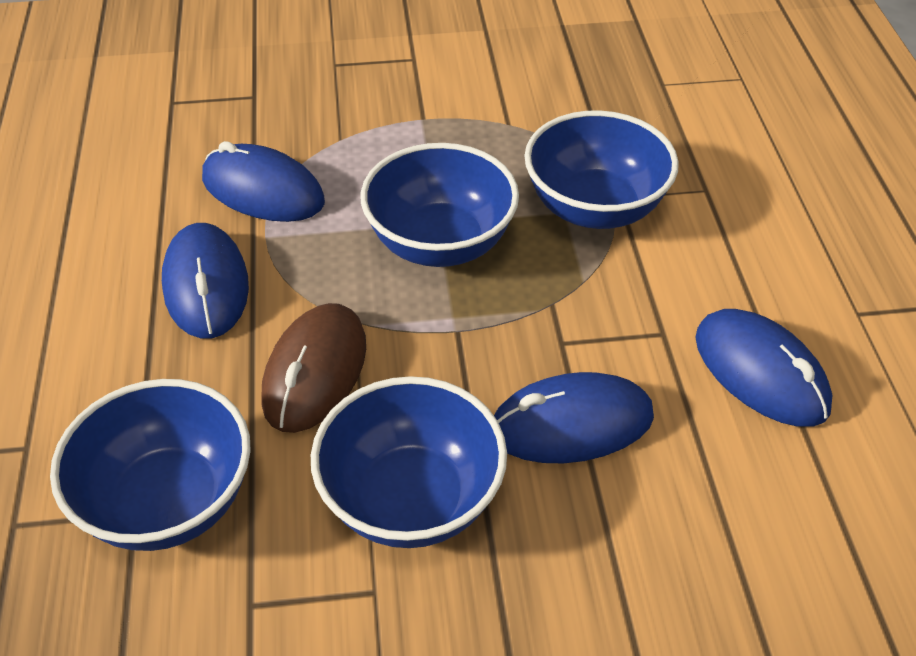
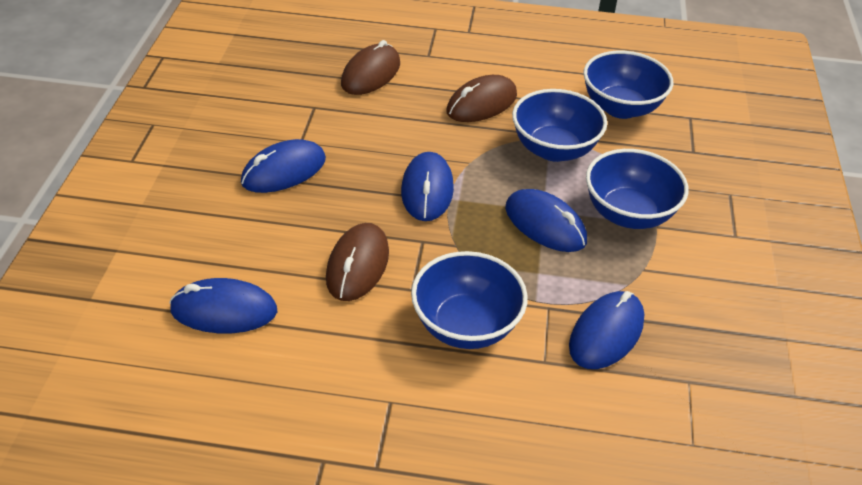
blue mouse: [162,223,249,338] [202,141,325,222] [494,372,654,463] [695,309,832,426] = 4 -> [169,278,277,333] [241,139,326,193] [401,152,454,221] [505,189,587,252] [569,291,644,369] = 5
brown mouse: [261,303,366,433] = 1 -> [326,223,389,301] [341,40,400,95] [446,75,517,122] = 3

